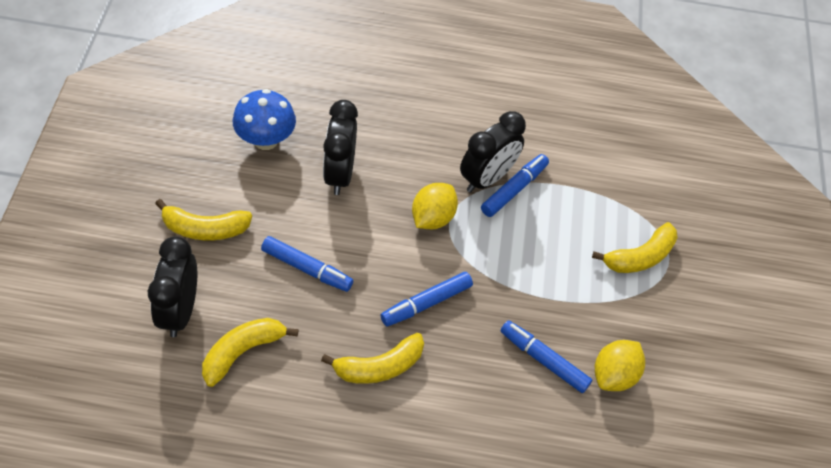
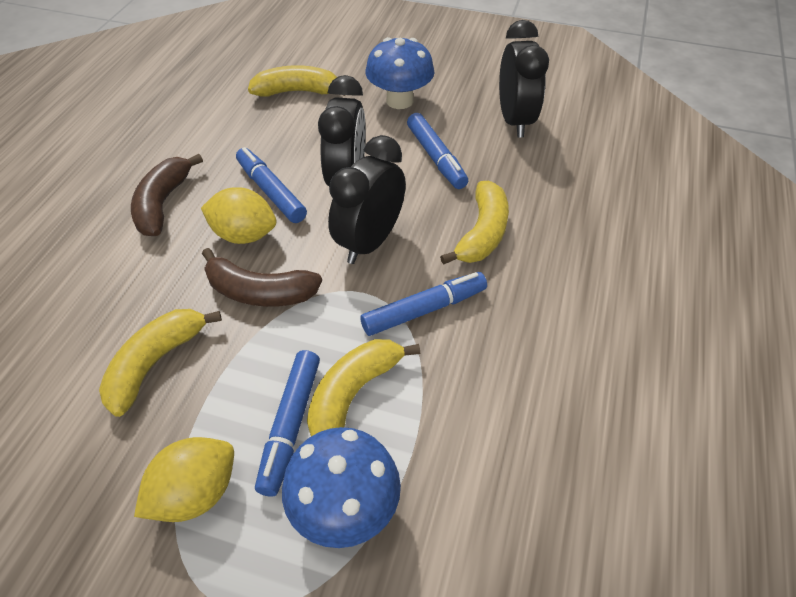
blue mushroom: [233,89,296,150] = 1 -> [282,427,401,548] [366,37,434,109] = 2
brown banana: none = 0 -> [131,154,203,236] [202,248,322,307] = 2

